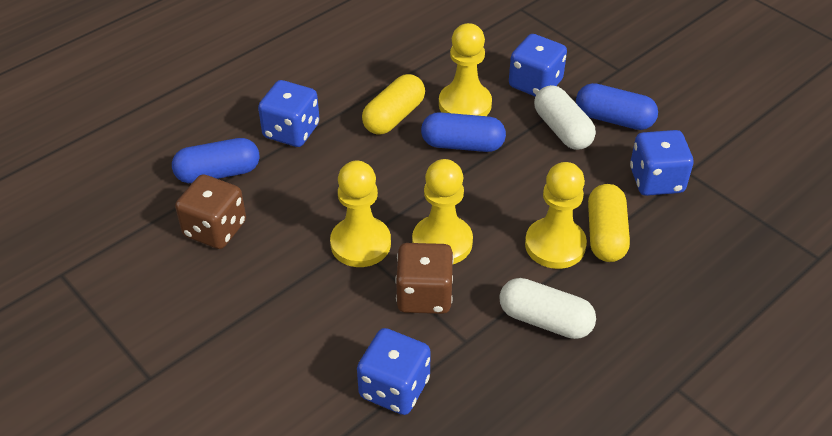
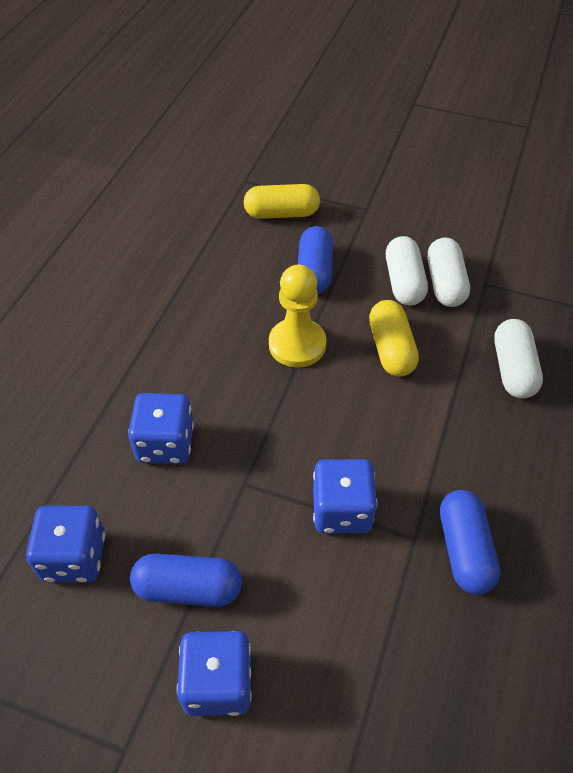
brown dice: [175,174,246,249] [395,243,454,314] = 2 -> none = 0
white capsule: [499,278,596,339] [534,85,596,150] = 2 -> [386,236,428,306] [427,237,470,307] [494,319,543,399] = 3
yellow pawn: [330,161,391,267] [412,159,473,264] [439,23,492,116] [525,162,587,269] = 4 -> [269,264,326,368] = 1

